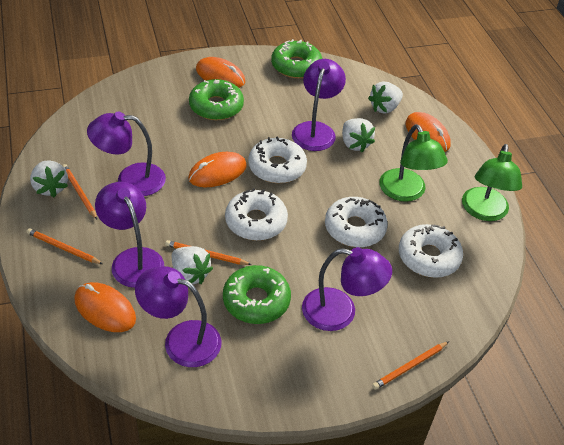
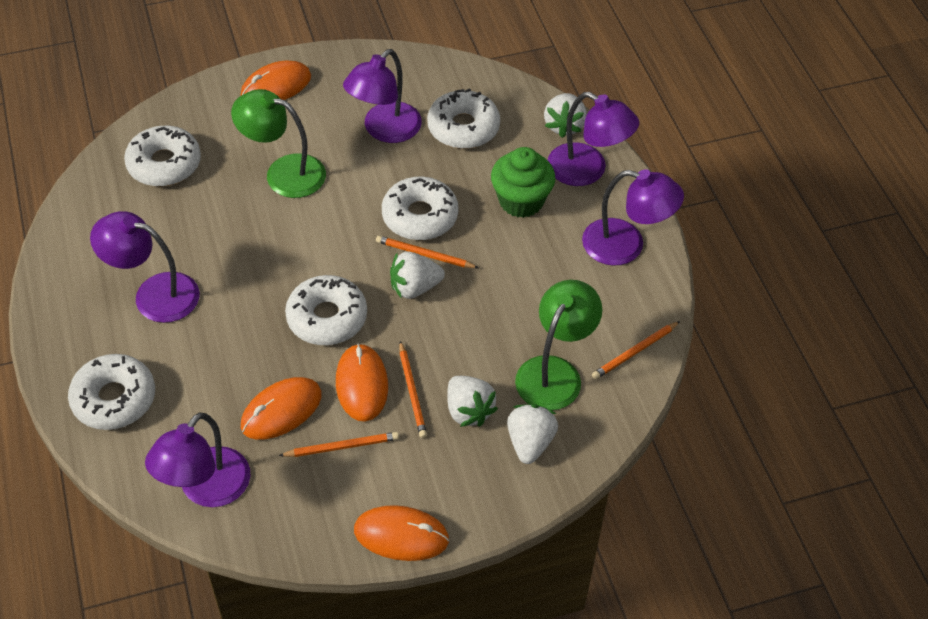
green cupcake: none = 0 -> [491,147,555,218] = 1
green donut: [189,79,244,120] [223,265,291,324] [271,39,322,78] = 3 -> none = 0
white donut: [225,188,288,241] [248,136,307,183] [325,197,388,247] [399,224,463,278] = 4 -> [68,354,155,430] [124,126,201,186] [285,275,367,345] [382,177,458,240] [427,88,500,149] = 5

